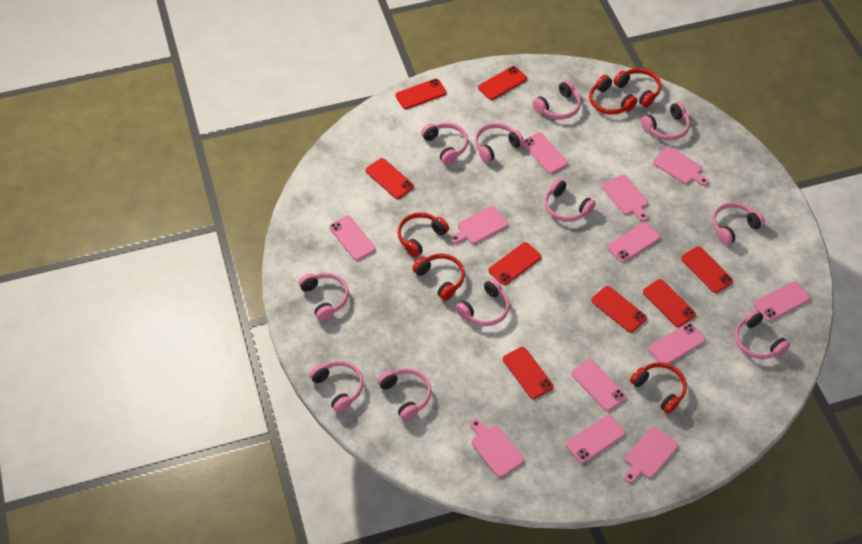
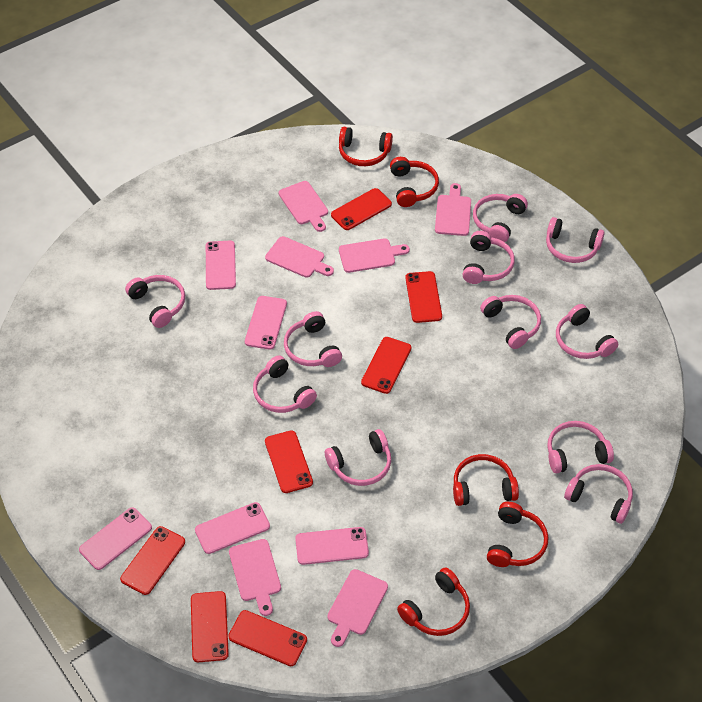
pink cutting board: [451,206,508,244] [470,419,524,477] [602,175,648,221] [624,427,678,483] [653,147,709,186] = 5 -> [229,539,281,616] [265,236,334,278] [279,181,328,232] [327,569,388,647] [339,238,410,273] [435,183,471,236] = 6
pink phone: [329,216,376,261] [523,132,568,174] [566,415,625,463] [571,359,626,411] [607,222,660,263] [648,323,705,364] [754,281,810,321] = 7 -> [79,507,152,570] [195,502,270,554] [206,241,236,290] [245,296,287,350] [295,527,369,565] = 5
red phone: [365,158,414,199] [395,79,447,109] [478,66,527,100] [488,242,542,285] [503,347,553,399] [591,286,647,333] [643,279,696,327] [681,246,733,293] = 8 -> [120,526,185,595] [191,591,229,662] [228,610,307,666] [265,430,313,493] [331,188,392,230] [361,337,411,394] [405,271,442,323] = 7

